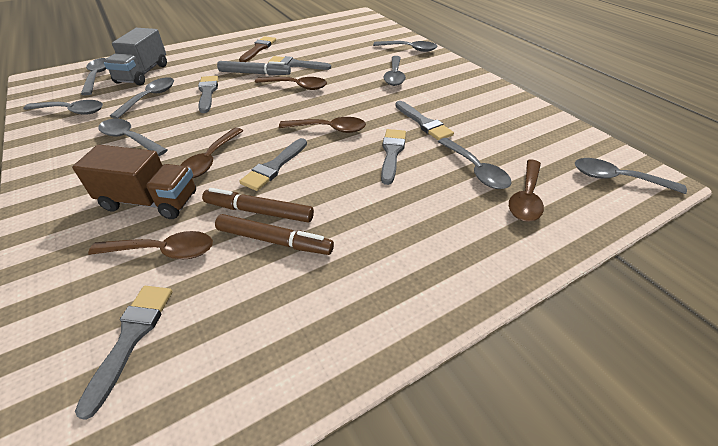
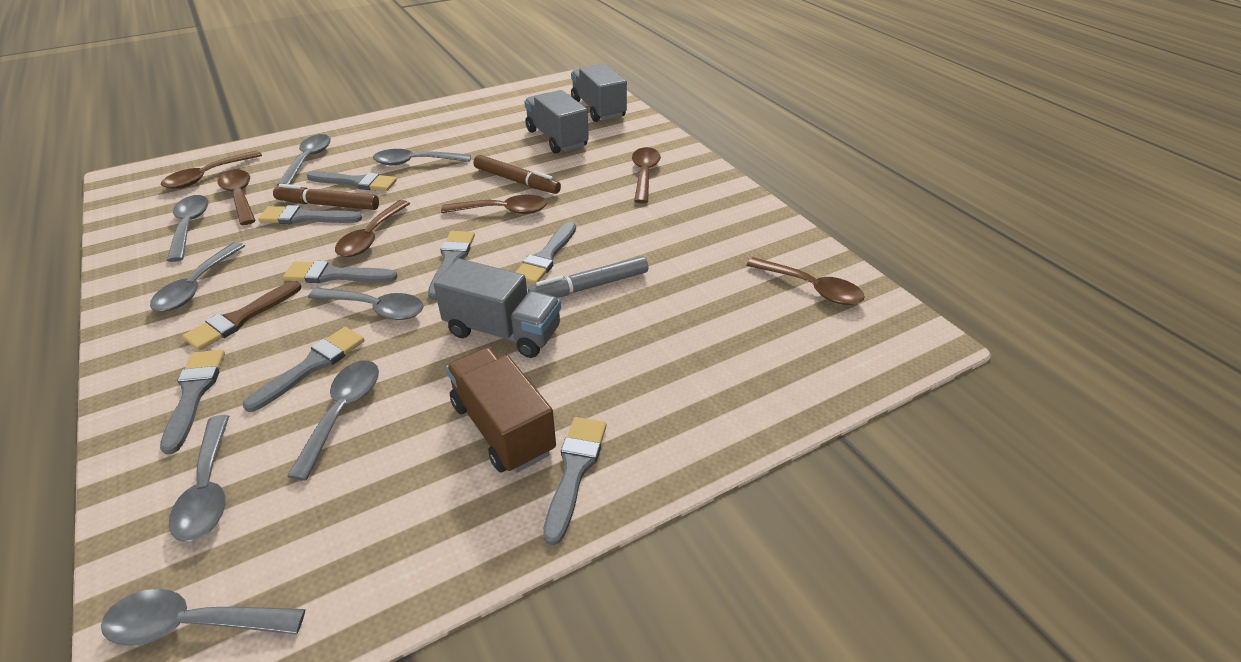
brown spoon: [88,231,213,259] [181,127,244,178] [255,77,327,90] [279,117,366,133] [509,160,544,222] = 5 -> [161,151,262,189] [218,170,256,225] [335,200,410,257] [441,195,547,214] [632,147,661,203] [747,257,865,305] = 6
grey brush: [75,286,172,420] [198,76,218,113] [239,138,307,191] [268,56,331,70] [381,129,406,185] [395,101,454,140] = 6 -> [160,350,225,455] [243,327,365,412] [258,205,362,224] [283,261,398,283] [307,171,397,191] [428,231,475,300] [516,222,576,285] [543,417,607,545] = 8
grey truck: [104,28,167,85] = 1 -> [434,258,561,358] [524,90,589,154] [571,63,627,122] = 3

